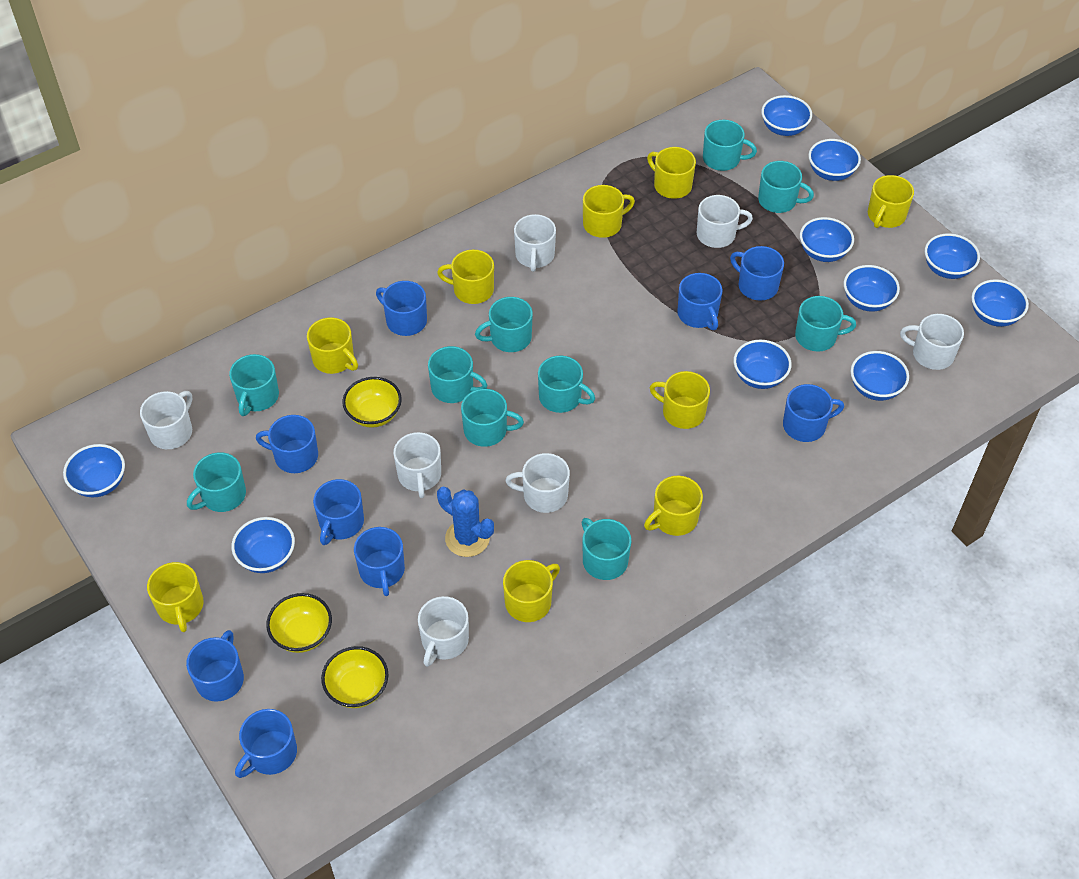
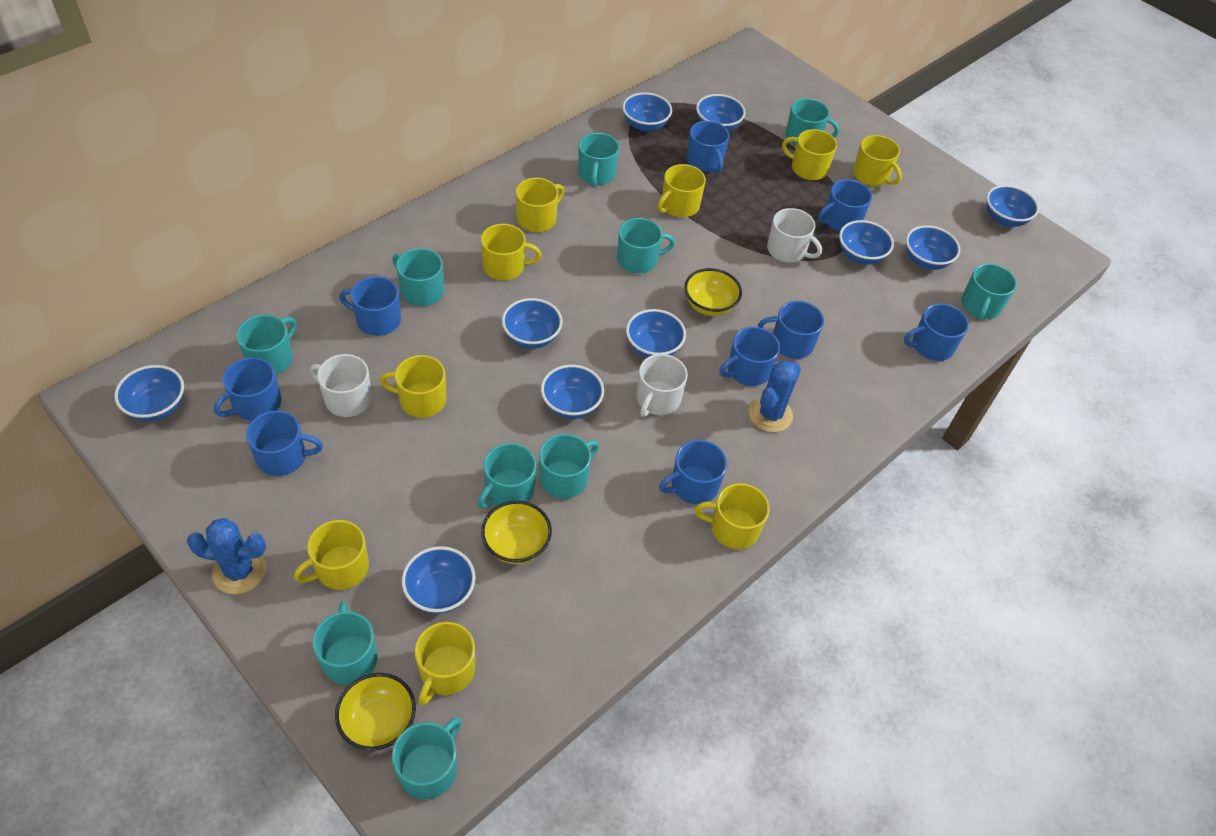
blue cactus: [437,487,494,557] = 1 -> [187,518,266,594] [749,361,801,432] = 2
white mug: [140,391,192,449] [393,432,441,498] [418,596,469,667] [505,453,570,513] [514,214,556,272] [697,195,753,248] [900,314,964,370] = 7 -> [310,354,372,417] [637,354,688,417] [767,208,822,262] = 3

